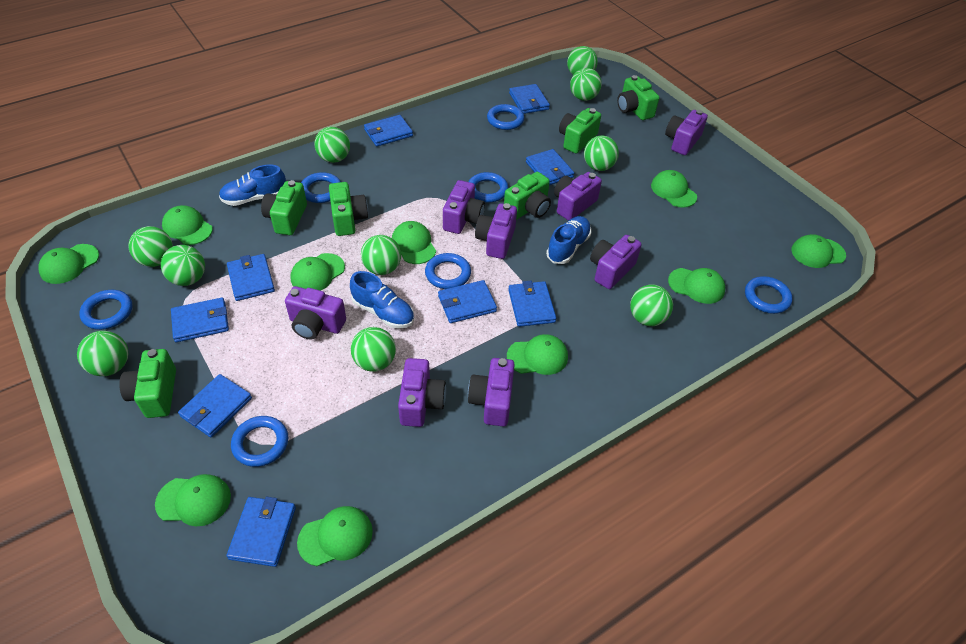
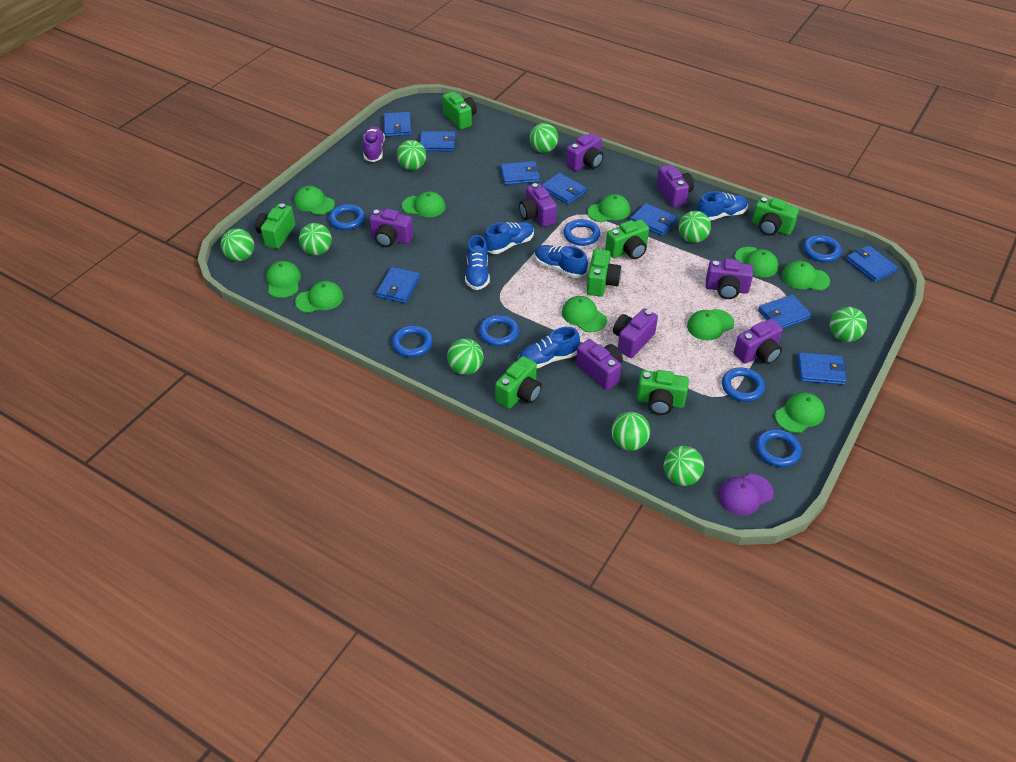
blue shoe: [219,164,286,206] [350,271,414,329] [546,216,591,264] = 3 -> [465,235,490,290] [484,222,534,254] [518,327,580,368] [535,245,588,278] [697,191,748,221] = 5
green ball: [77,331,128,376] [129,226,173,267] [161,245,205,286] [315,127,350,163] [351,327,396,372] [361,235,401,275] [567,46,598,75] [570,68,602,101] [584,135,619,171] [630,285,673,326] = 10 -> [221,229,254,261] [299,223,332,256] [397,140,426,170] [447,339,484,375] [529,123,558,153] [611,412,650,451] [663,446,704,486] [679,211,711,243] [830,307,867,342] = 9
green camera: [119,349,176,418] [261,180,307,235] [329,182,368,236] [504,172,551,220] [559,108,601,154] [617,75,659,120] = 6 -> [255,203,295,249] [442,92,477,130] [495,356,542,409] [586,249,622,297] [605,219,649,259] [636,370,689,415] [752,197,799,236] = 7
purple cap: none = 0 -> [718,474,773,515] = 1
purple shoe: none = 0 -> [363,126,385,162] = 1

